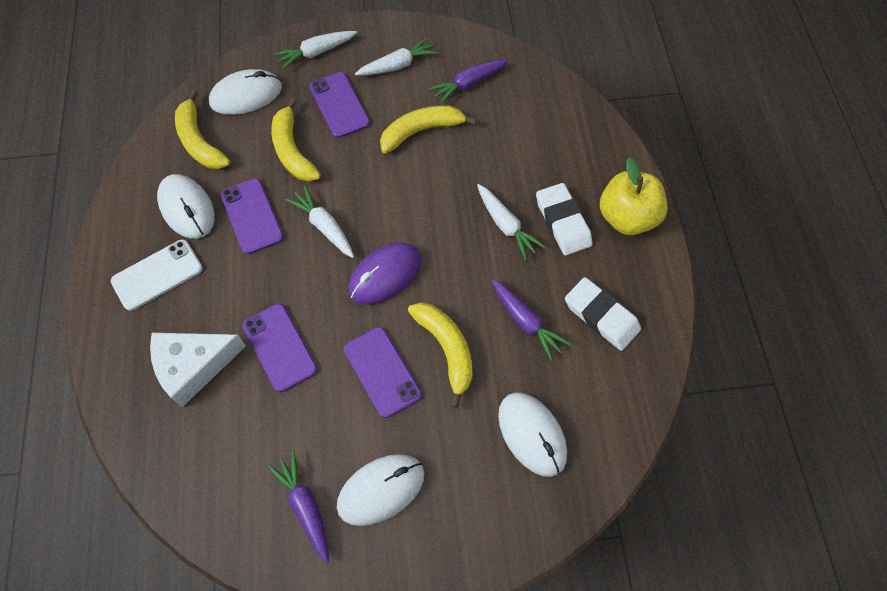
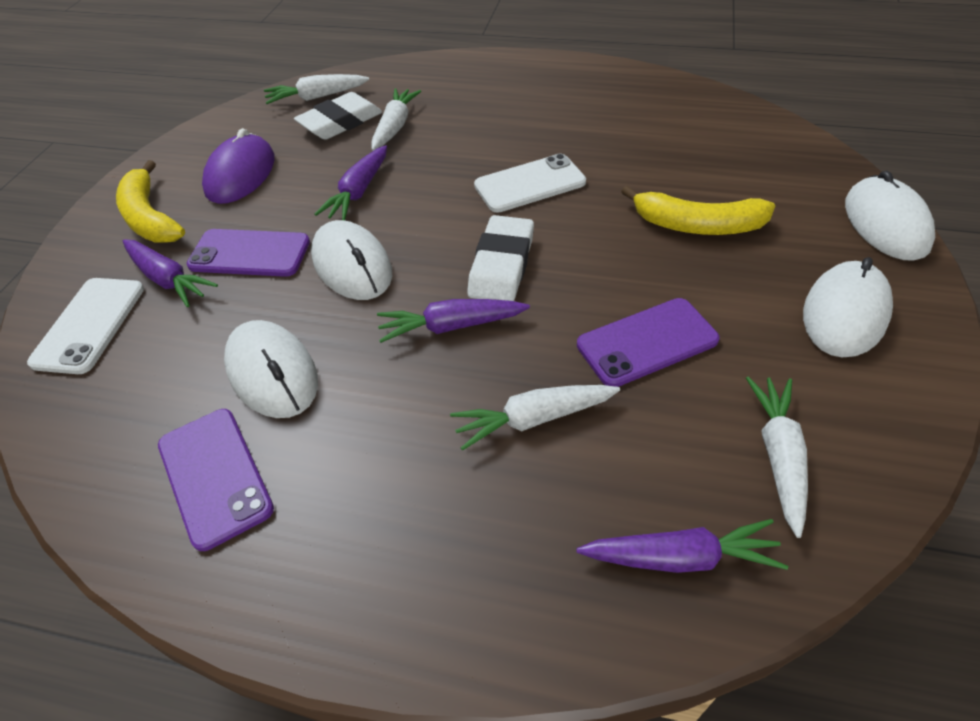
purple carrot: [267,451,329,563] [428,60,508,105] [491,279,571,361] = 3 -> [123,239,218,307] [314,145,387,220] [377,299,530,343] [576,519,788,573] = 4
purple phone: [221,178,284,254] [242,304,317,392] [309,72,370,138] [343,327,422,418] = 4 -> [158,409,274,551] [186,229,310,277] [577,298,720,387] = 3
white cheese: [150,333,246,407] = 1 -> none = 0
white phone: [111,240,203,311] = 1 -> [27,278,144,374] [474,154,586,213] = 2
yellow apple: [600,158,668,235] = 1 -> none = 0
yellow banana: [175,90,230,169] [271,98,321,182] [380,105,477,154] [408,302,473,408] = 4 -> [116,160,185,243] [621,186,775,235] = 2

